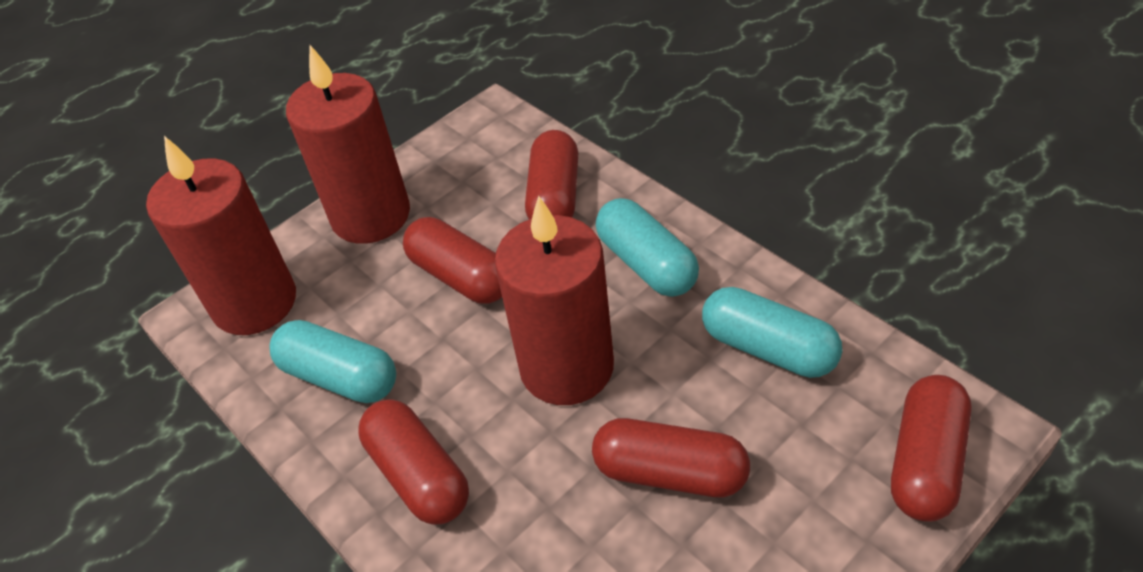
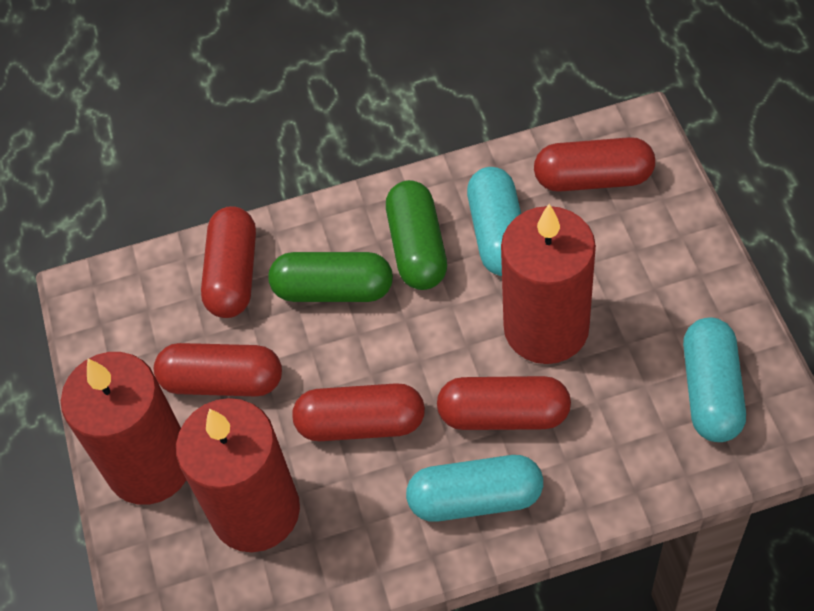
green capsule: none = 0 -> [268,252,393,302] [386,180,447,290] = 2

